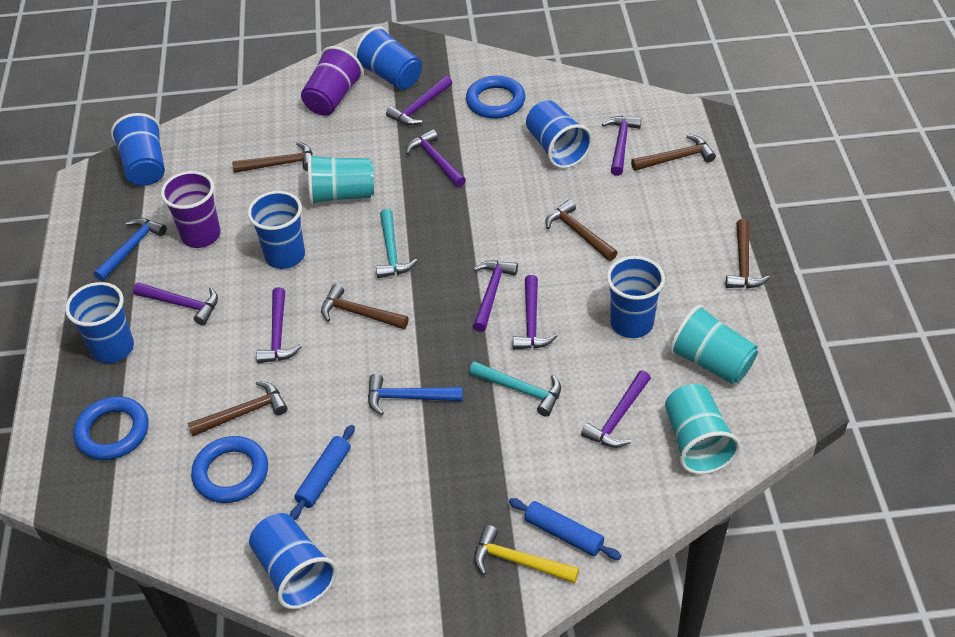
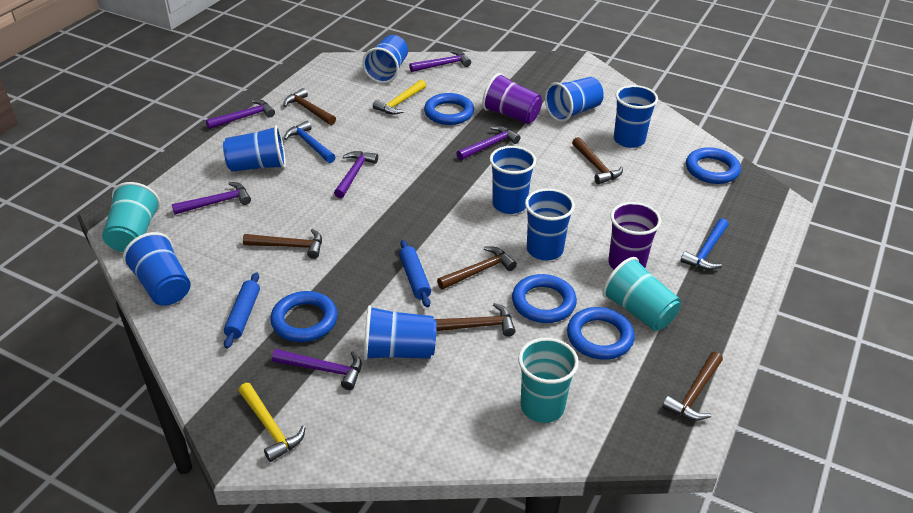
blue cup: [65,282,134,363] [111,113,165,186] [248,191,305,269] [249,513,337,609] [354,26,422,90] [526,100,592,168] [607,256,665,338] = 7 -> [123,232,191,306] [223,125,286,172] [362,35,408,83] [364,305,437,360] [489,146,536,214] [525,188,575,260] [545,77,604,122] [614,85,658,148] = 8
blue ring: [73,396,149,460] [191,436,268,503] [466,76,525,119] = 3 -> [271,291,338,342] [424,93,474,125] [512,274,577,323] [567,307,635,360] [686,147,741,184] = 5
purple hammer: [133,282,218,325] [256,287,302,363] [386,76,452,126] [406,129,466,187] [473,260,518,332] [513,275,557,350] [581,371,651,448] [602,116,641,176] = 8 -> [172,182,251,215] [206,100,275,129] [272,349,362,390] [334,151,378,198] [409,50,471,72] [456,126,520,160] = 6
turquoise hammer: [376,209,418,278] [469,361,561,417] = 2 -> none = 0
yellow hammer: [474,525,579,583] = 1 -> [238,383,306,462] [373,79,426,115] = 2

